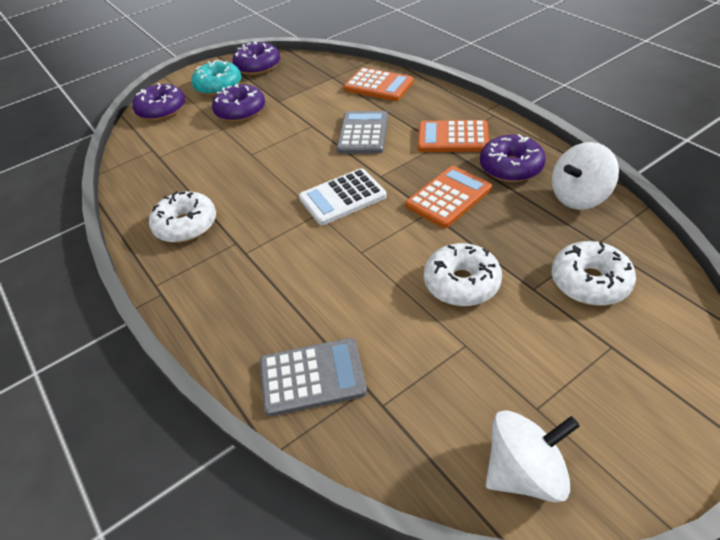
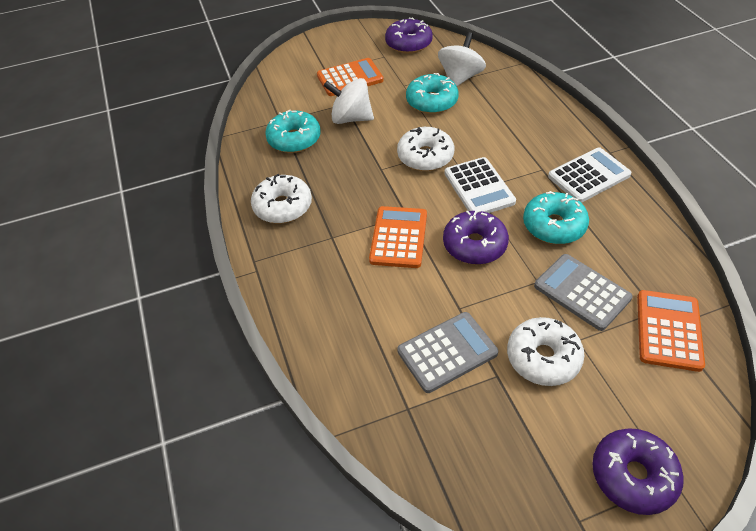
purple donut: [132,83,185,121] [212,84,265,122] [232,42,280,75] [480,134,546,182] = 4 -> [385,17,433,54] [443,210,509,265] [592,428,684,515] = 3
turquoise donut: [191,60,242,96] = 1 -> [265,109,321,153] [406,73,459,114] [523,191,589,244] = 3
white calculator: [299,168,387,225] = 1 -> [444,157,516,213] [548,148,632,203] = 2

